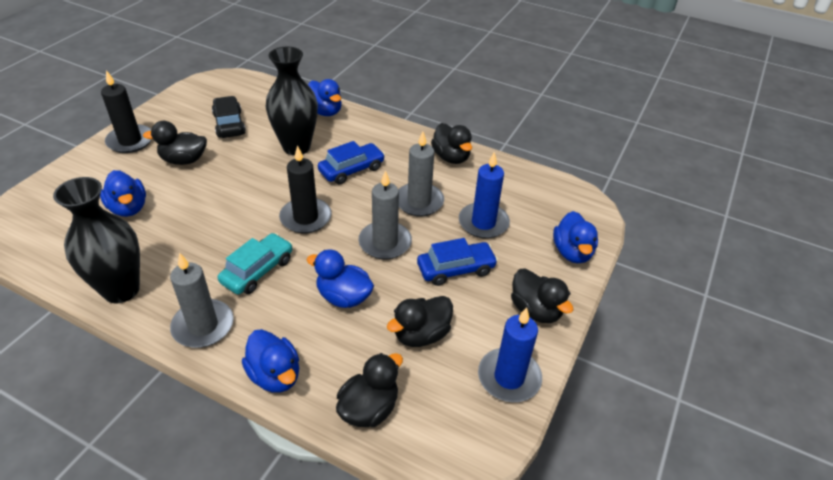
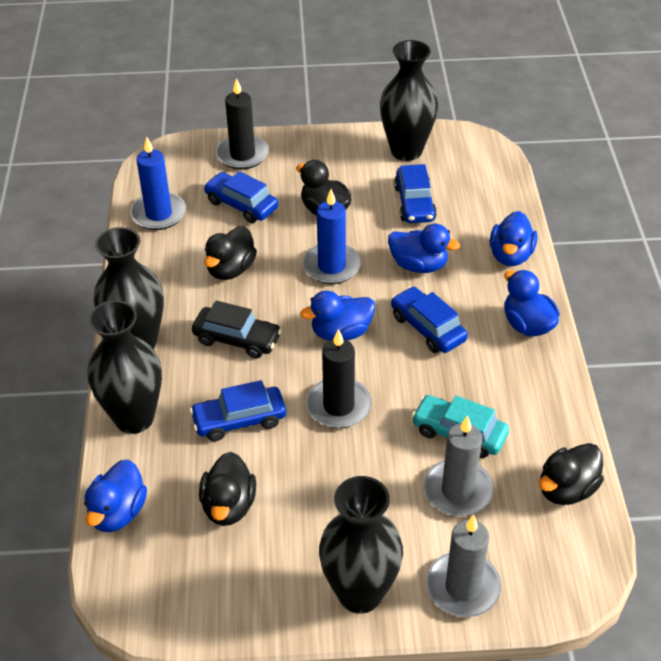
black duck: [143,121,207,165] [336,353,403,427] [387,296,453,347] [431,123,472,164] [511,268,573,323] = 5 -> [199,452,256,526] [204,226,257,280] [296,160,352,216] [539,443,604,505] = 4
black vase: [53,177,140,303] [266,47,318,156] = 2 -> [87,300,162,434] [94,227,164,349] [319,476,403,614] [380,40,438,161] = 4
blue car: [318,141,385,185] [417,238,498,286] = 2 -> [190,380,286,441] [203,171,278,223] [391,286,468,353] [394,164,437,223] = 4
grey candle: [170,252,234,348] [358,170,412,259] [398,131,444,217] = 3 -> [424,415,494,516] [426,515,501,617] = 2

